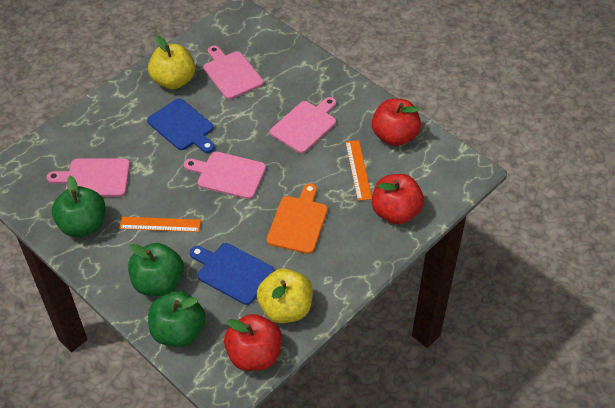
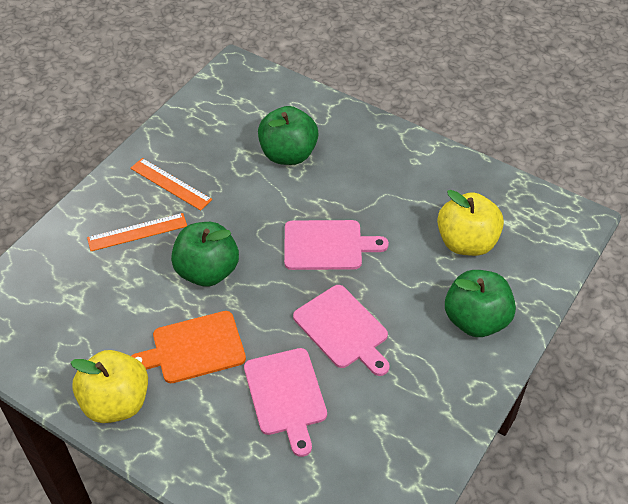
blue cutting board: [147,98,215,153] [190,243,274,305] = 2 -> none = 0
pink cutting board: [47,159,130,197] [184,151,266,199] [203,46,264,99] [270,97,336,153] = 4 -> [244,348,327,457] [284,220,389,270] [293,285,390,376] = 3
red apple: [224,314,282,371] [372,98,421,146] [372,174,424,224] = 3 -> none = 0

